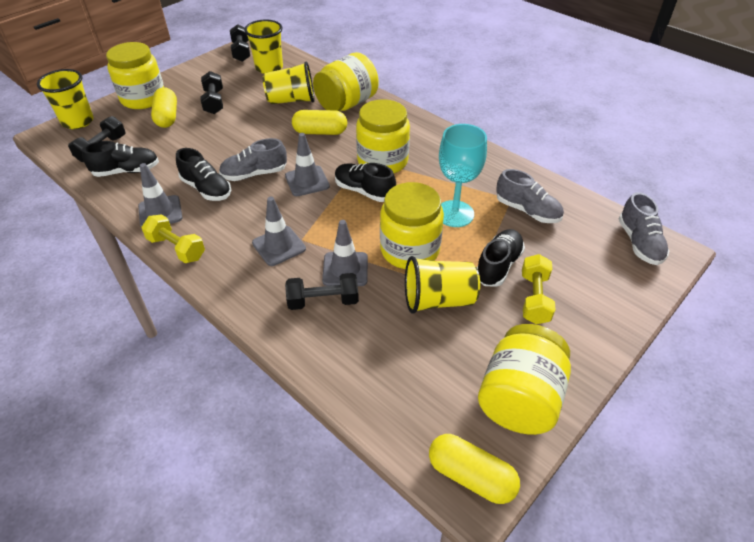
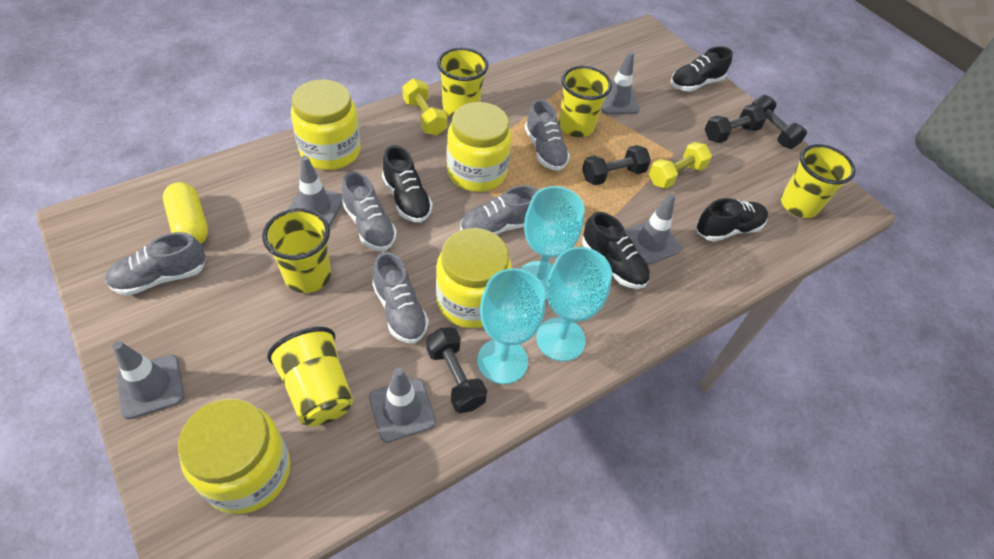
grey shoe: [219,138,287,181] [496,169,564,223] [619,192,670,265] = 3 -> [105,232,206,296] [342,171,397,251] [372,252,429,343] [460,185,539,235] [525,99,570,171] = 5
grey traffic cone: [138,163,183,227] [252,197,306,266] [285,133,330,196] [322,220,368,286] = 4 -> [113,341,185,419] [288,156,343,227] [369,368,436,442] [601,51,640,115] [625,194,681,264] = 5
turquoise goblet: [439,124,487,227] = 1 -> [477,268,545,384] [521,186,585,300] [536,247,612,361] = 3
yellow capsule: [151,87,177,128] [292,110,347,135] [429,434,520,504] = 3 -> [163,182,208,244] = 1
yellow cup: [37,69,94,129] [244,19,283,74] [263,62,314,104] [405,256,480,314] = 4 -> [262,208,331,293] [267,327,353,426] [437,48,488,117] [559,66,612,137] [781,144,855,218] = 5
yellow jar: [106,42,164,109] [313,52,378,111] [356,99,410,173] [380,182,444,269] [478,324,571,435] = 5 -> [178,398,290,514] [291,79,361,170] [436,228,512,328] [447,102,512,192] = 4

